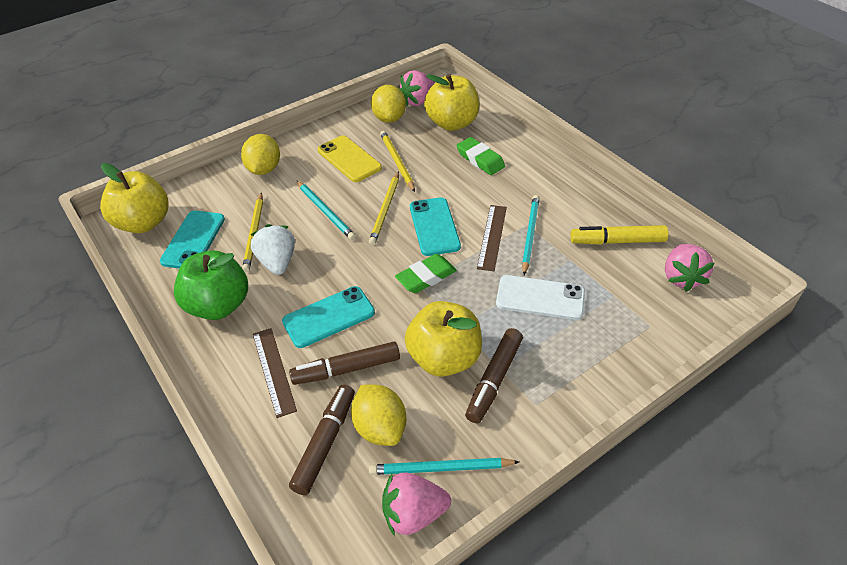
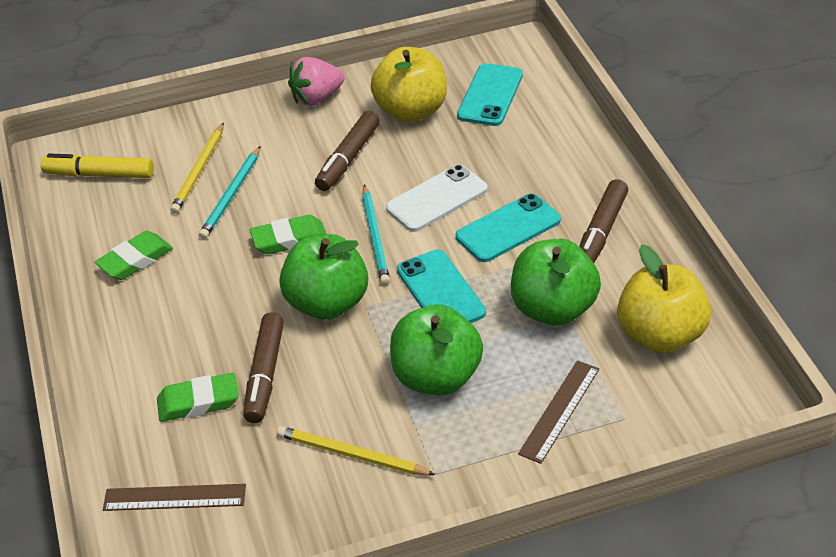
green apple: [174,250,248,320] = 1 -> [279,234,368,320] [390,304,483,395] [511,239,601,326] = 3
green eraser: [395,254,457,293] [456,137,505,175] = 2 -> [95,231,173,280] [157,373,239,422] [250,215,326,254] = 3
pink strawberry: [382,473,451,535] [400,70,435,106] [665,244,715,292] = 3 -> [288,57,345,106] = 1
turquoise pencil: [296,180,356,240] [369,458,519,475] [522,195,540,275] = 3 -> [199,146,260,239] [362,184,390,285] = 2
white strawberry: [250,224,295,275] = 1 -> none = 0
yellow apple: [100,163,169,233] [405,301,482,377] [424,74,479,131] = 3 -> [371,47,447,122] [617,245,711,353] = 2
yellow lemon: [241,134,280,175] [351,384,406,446] [371,85,406,123] = 3 -> none = 0
yellow pencil: [242,192,263,272] [369,171,399,245] [380,130,415,192] = 3 -> [170,123,224,214] [277,426,435,475] = 2
yellow phone: [318,136,382,182] = 1 -> none = 0

